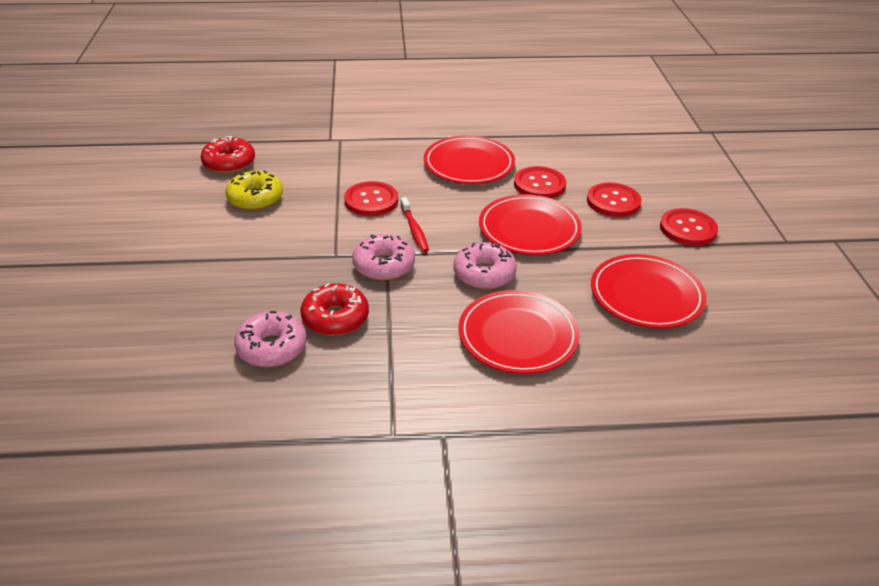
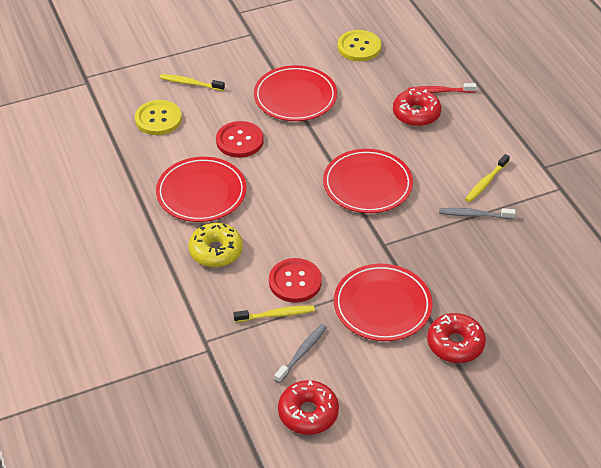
grey toothbrush: none = 0 -> [274,324,327,383] [439,208,516,219] = 2
pink donut: [234,311,307,367] [352,234,415,281] [454,242,517,289] = 3 -> none = 0
red button: [344,181,398,216] [514,166,566,198] [587,183,641,217] [660,208,718,246] = 4 -> [216,121,264,157] [269,258,322,303] = 2
red donut: [201,136,255,173] [301,283,369,336] = 2 -> [278,380,339,435] [393,89,441,126] [427,313,486,363] = 3
yellow button: none = 0 -> [135,100,182,135] [338,30,381,61] = 2
yellow toothbrush: none = 0 -> [160,74,225,91] [233,306,315,322] [465,154,510,202] = 3

